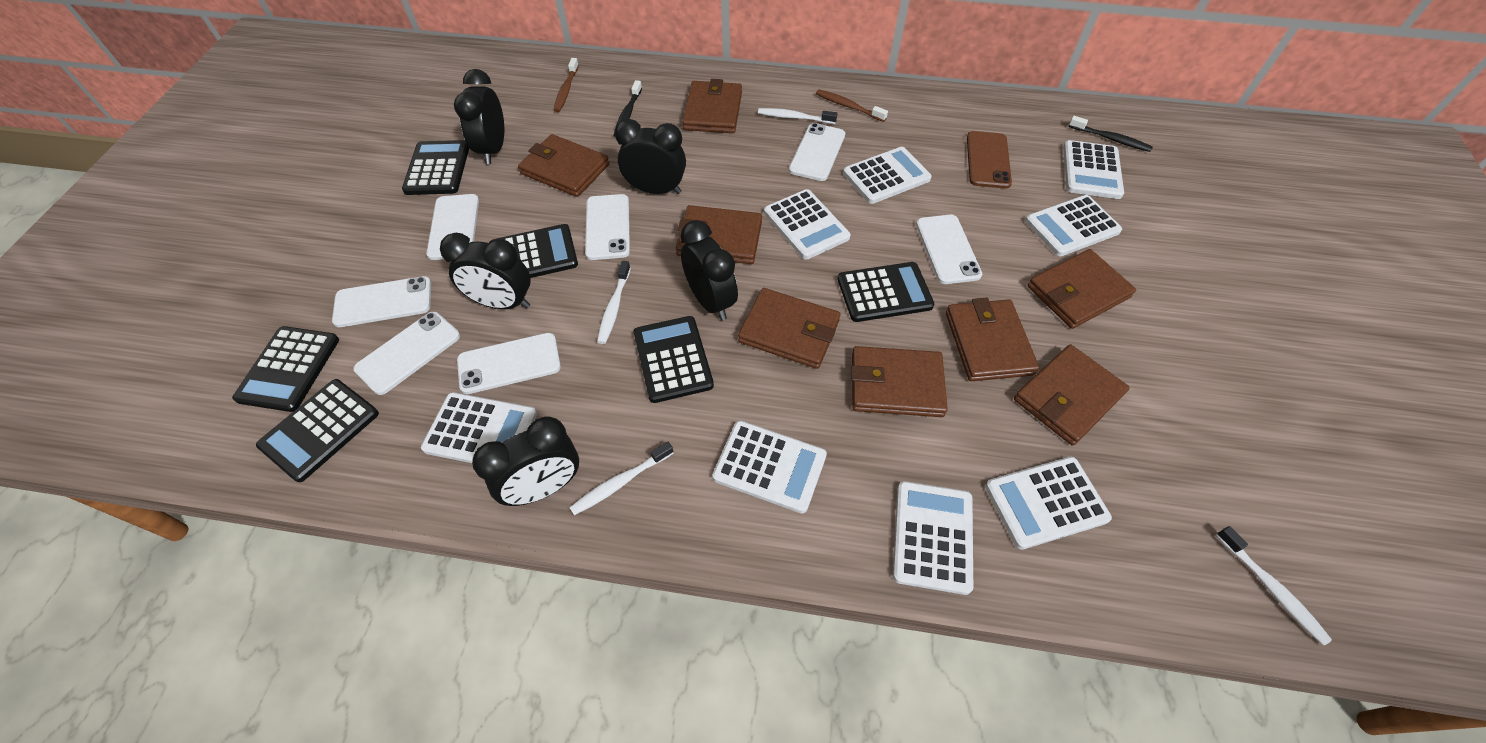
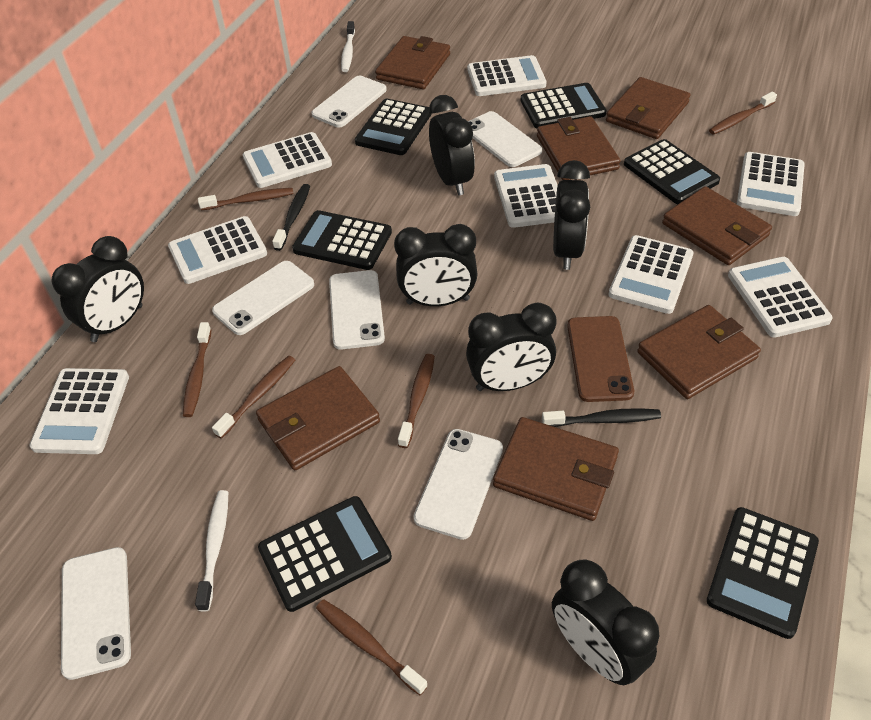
black clock: [440,233,530,309] [454,69,504,164] [472,416,579,506] [615,119,686,194] [680,220,738,321] = 5 -> [51,236,144,342] [394,224,477,306] [429,95,475,196] [466,303,556,391] [552,559,659,685] [553,160,590,270] = 6
brown toothbrush: [554,58,579,112] [816,90,888,122] = 2 -> [183,322,211,417] [198,188,294,211] [212,356,295,439] [316,599,428,695] [398,354,435,448] [709,92,777,135] = 6
brown wallet: [518,134,610,197] [676,205,762,264] [682,79,742,133] [738,288,841,369] [851,346,948,417] [946,298,1039,381] [1014,345,1130,446] [1027,249,1136,329] = 8 -> [256,366,380,470] [375,36,450,89] [493,417,619,521] [537,116,620,180] [606,77,690,139] [637,305,761,399] [662,186,772,265] = 7
white phone: [332,276,431,327] [353,312,460,395] [426,194,479,260] [457,333,561,394] [585,194,630,260] [789,123,845,181] [916,215,982,284] = 7 -> [61,547,131,680] [212,261,314,335] [311,76,387,128] [329,270,385,349] [413,429,503,540] [468,111,542,167] = 6
white toothbrush: [569,442,673,515] [597,261,631,344] [758,108,838,124] [1216,526,1332,645] = 4 -> [195,490,228,611] [341,21,355,72] = 2

